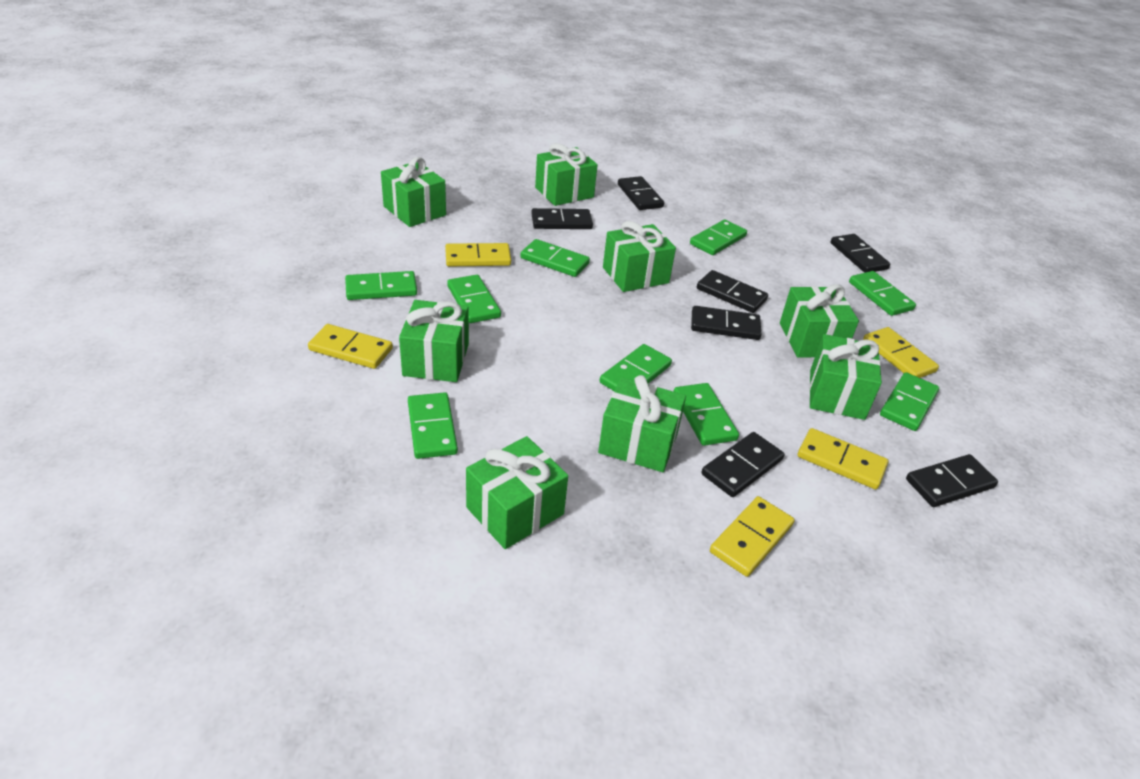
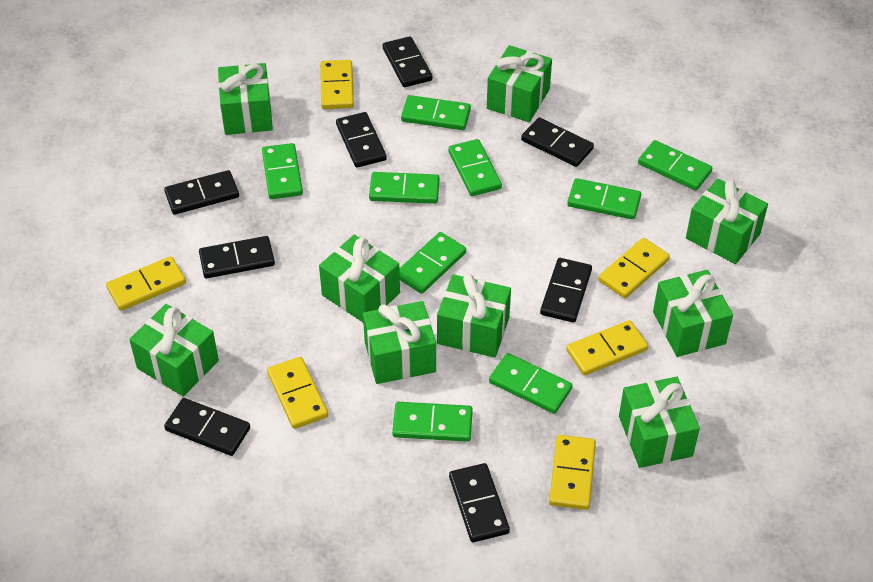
black domino: [531,208,593,229] [618,176,664,210] [691,306,762,340] [697,270,768,313] [701,432,784,497] [831,234,890,273] [906,454,998,507] = 7 -> [164,170,239,215] [164,398,250,456] [199,236,275,278] [336,112,387,168] [383,36,432,87] [449,463,510,542] [521,117,594,167] [540,258,592,322] = 8
green gift: [381,157,446,227] [399,300,469,382] [466,436,568,549] [535,143,598,206] [598,375,686,472] [603,221,676,292] [780,284,859,358] [809,334,882,420] = 8 -> [129,304,219,397] [218,63,273,135] [319,235,400,322] [363,301,436,384] [437,274,511,358] [487,45,552,122] [619,377,700,468] [653,270,733,357] [686,178,768,264] = 9
yellow domino: [308,324,393,369] [445,243,511,266] [710,496,795,577] [798,428,888,489] [863,327,939,378] = 5 -> [106,256,186,311] [267,357,328,429] [320,60,354,109] [549,435,596,510] [566,320,648,376] [598,238,670,298] = 6

